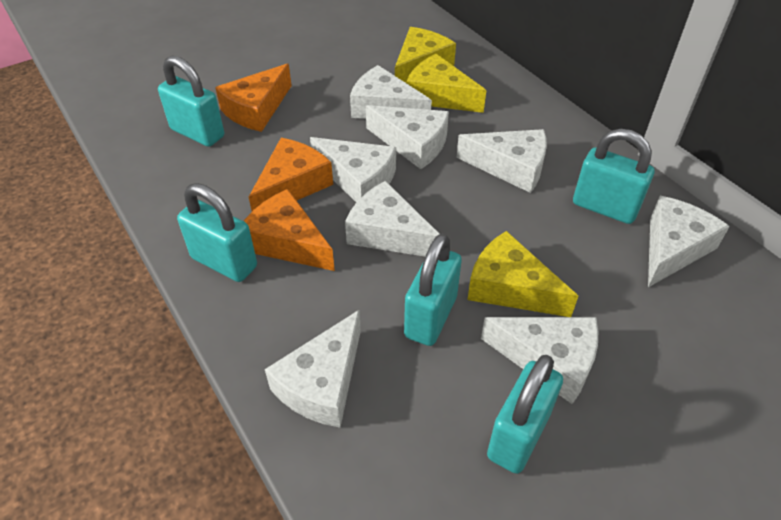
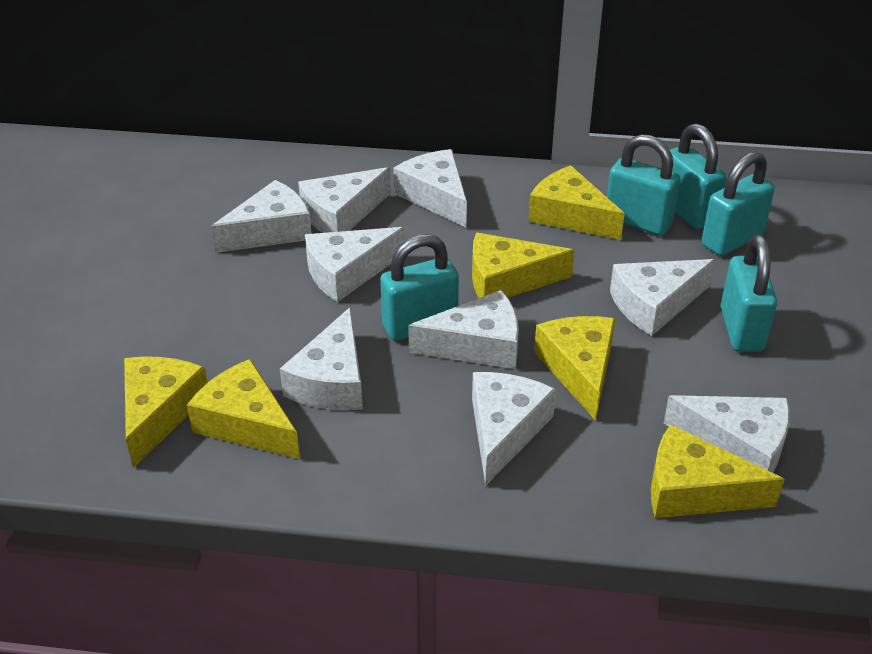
orange cheese: [215,64,292,132] [244,189,335,271] [249,138,333,211] = 3 -> none = 0
white cheese: [265,310,361,428] [310,137,396,202] [345,181,439,257] [350,65,432,119] [366,105,449,169] [456,129,547,193] [481,317,598,404] [648,196,730,287] = 8 -> [211,180,312,253] [280,307,363,410] [298,167,391,233] [305,227,405,302] [393,149,467,227] [408,290,519,369] [472,372,556,486] [610,259,715,336] [664,395,790,473] = 9
yellow cheese: [395,27,456,83] [407,54,486,113] [467,231,579,317] = 3 -> [124,357,208,468] [187,359,300,459] [472,233,575,298] [528,165,625,240] [534,316,615,421] [651,424,785,518] = 6

